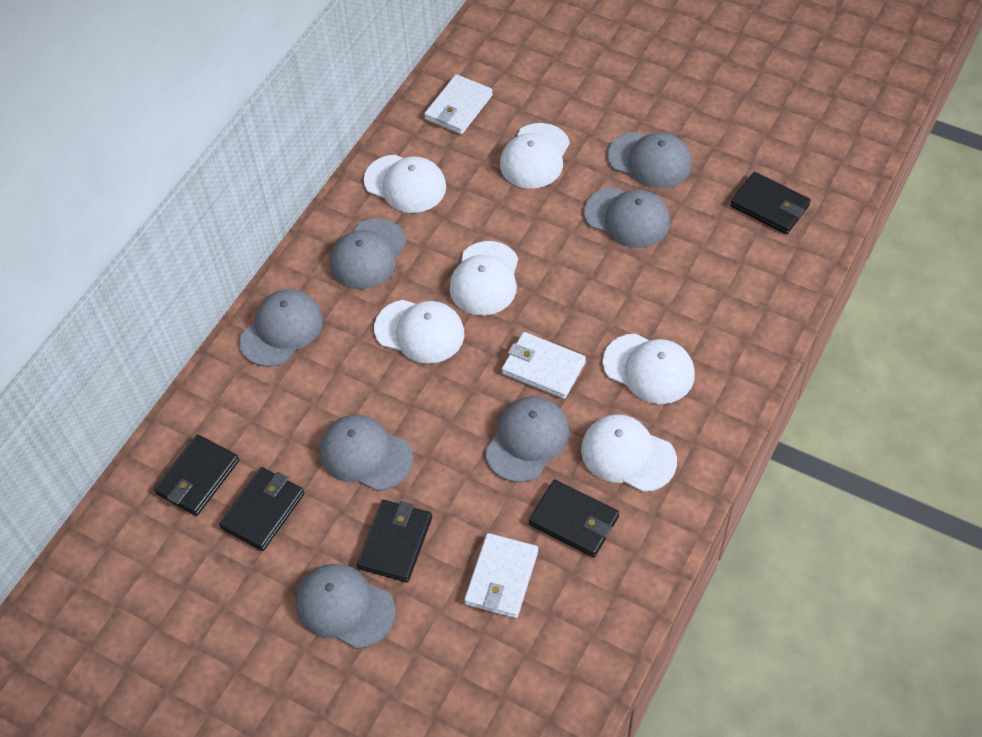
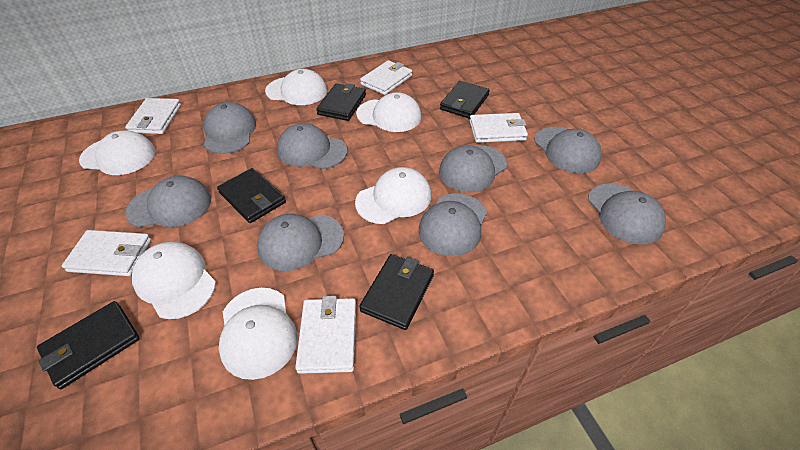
grey cap: [239,289,323,367] [296,564,396,649] [320,415,413,491] [330,218,407,289] [485,396,569,483] [584,187,670,248] [608,132,691,188] = 7 -> [126,176,211,227] [204,102,256,154] [257,214,344,271] [277,123,347,169] [419,193,487,256] [439,145,507,192] [535,127,602,173] [588,183,666,245] = 8
white wallet: [424,74,493,134] [464,533,538,618] [502,332,586,399] = 3 -> [62,230,151,276] [125,98,181,134] [295,296,356,374] [360,60,412,95] [469,113,528,143] = 5

